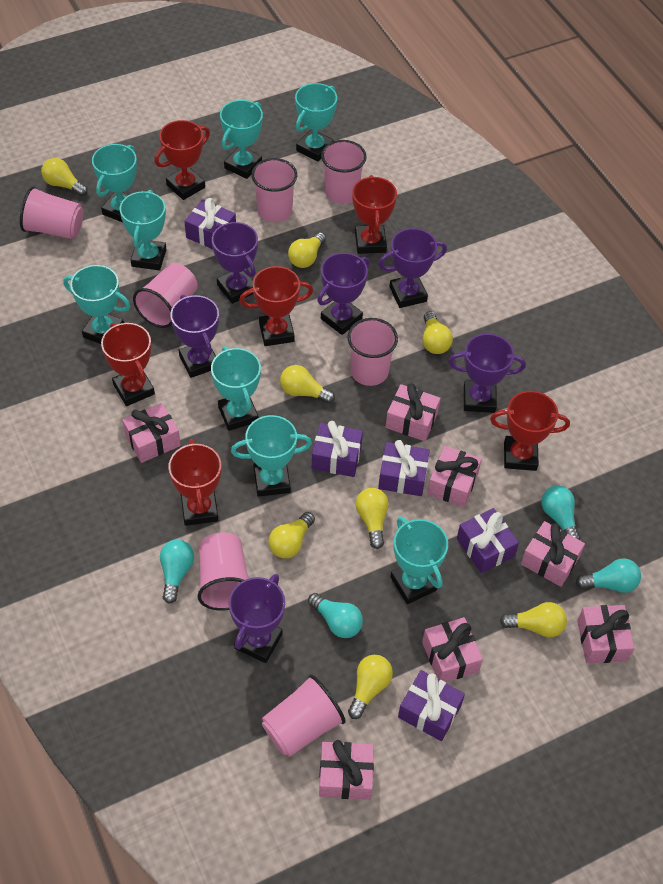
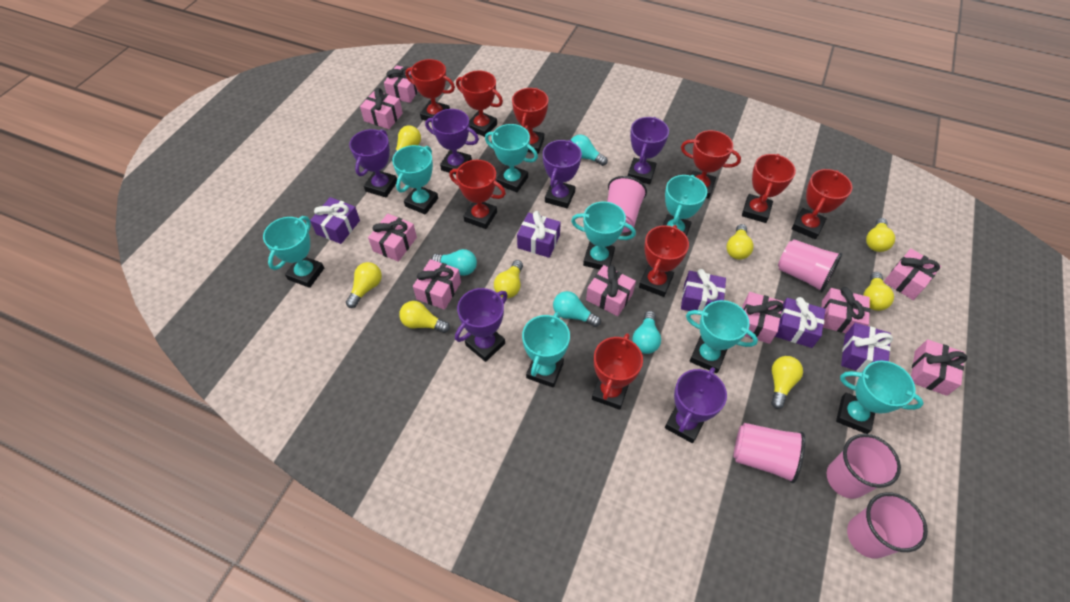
pink cup: [20,186,83,239] [133,263,197,328] [198,532,249,610] [251,158,297,222] [262,674,346,757] [321,140,367,203] [347,318,398,386] = 7 -> [607,176,647,233] [734,423,805,483] [778,239,842,293] [827,434,901,499] [847,492,928,559] = 5
pink gift: [122,403,181,463] [319,740,374,800] [386,383,441,441] [422,617,483,682] [427,446,482,507] [521,521,585,587] [577,605,634,663] = 7 -> [360,88,403,129] [368,214,417,262] [384,65,418,103] [413,259,461,310] [586,265,636,316] [742,292,783,344] [821,287,870,333] [884,249,941,300] [911,339,967,396] = 9
red trophy: [101,323,155,406] [154,120,210,200] [169,439,221,526] [239,266,313,346] [352,175,397,254] [490,391,570,471] = 6 -> [405,59,455,122] [449,160,506,229] [456,71,503,137] [512,88,548,154] [592,333,643,410] [639,225,689,297] [681,130,741,199] [742,154,796,223] [791,169,852,239] = 9

